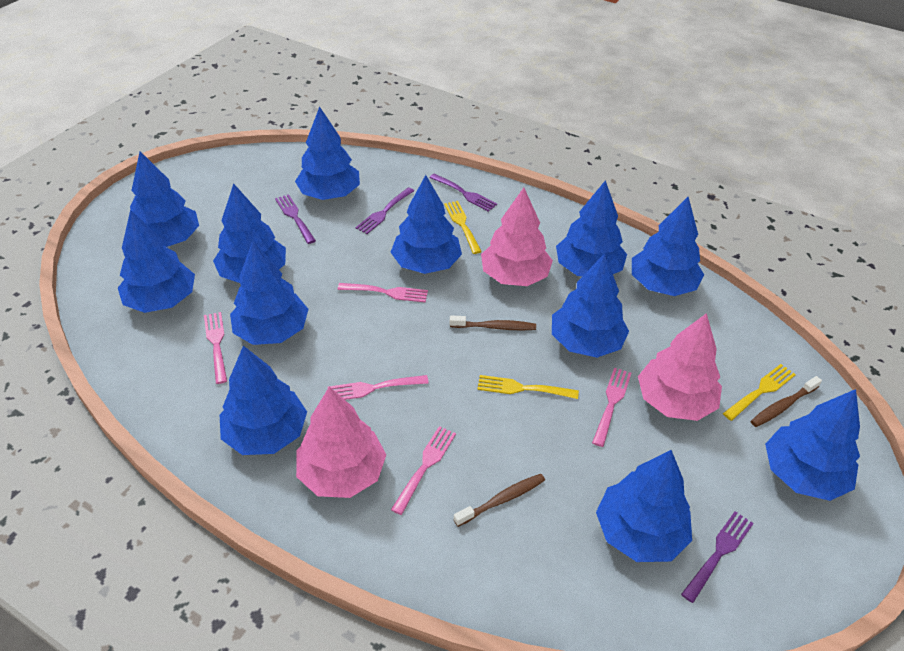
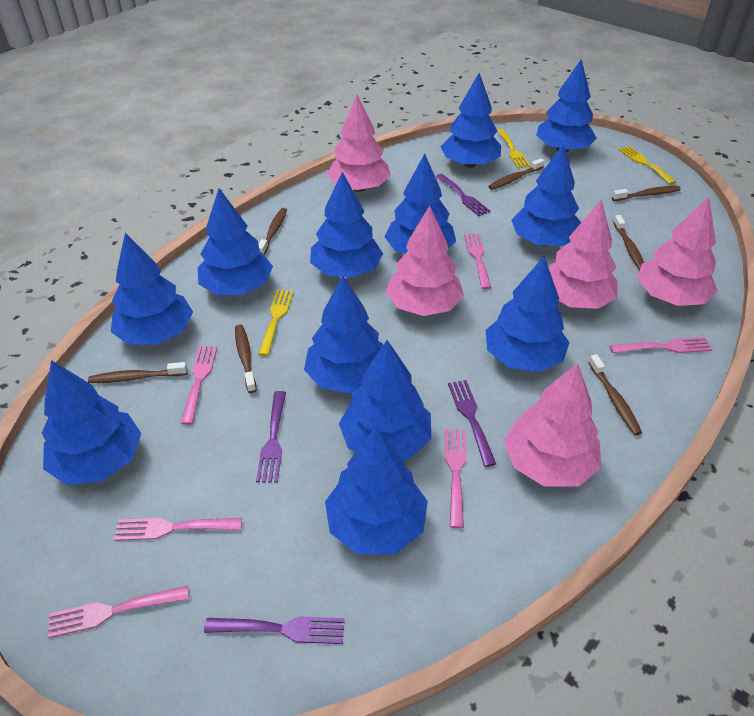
brown toothbrush: [449,316,536,331] [454,474,545,527] [751,376,822,427] = 3 -> [88,362,187,383] [235,325,256,393] [259,208,287,255] [488,158,545,190] [588,354,642,435] [612,186,681,201] [613,215,644,270] = 7
pink fork: [204,312,227,384] [328,375,429,400] [338,283,428,303] [391,426,456,515] [592,368,631,447] = 5 -> [48,586,189,638] [114,518,242,541] [181,346,217,425] [445,429,466,528] [464,234,491,289] [610,337,712,353] = 6
pink tree: [296,387,386,498] [481,188,553,286] [638,313,722,421] = 3 -> [327,95,391,192] [386,206,464,316] [504,363,601,487] [548,200,618,309] [637,197,718,306] = 5

